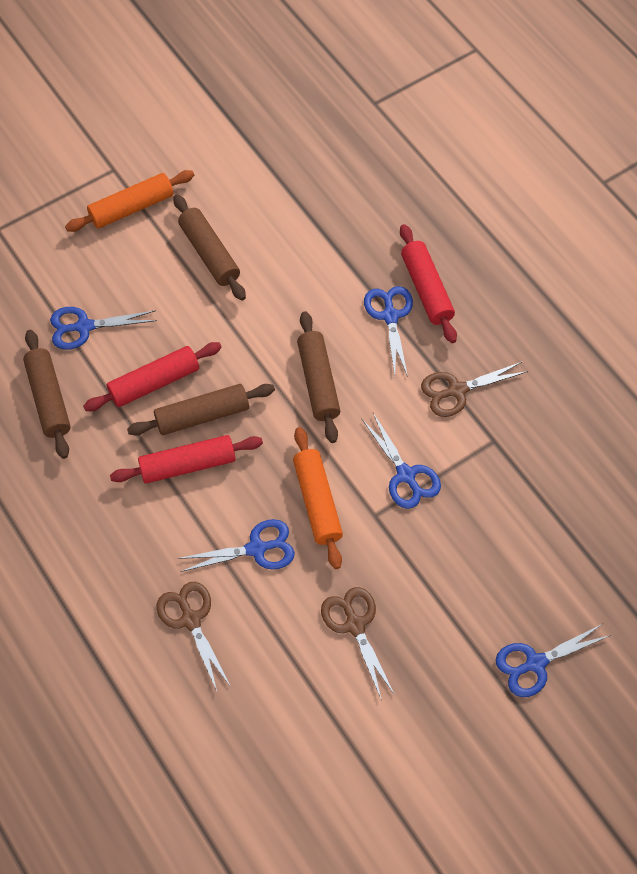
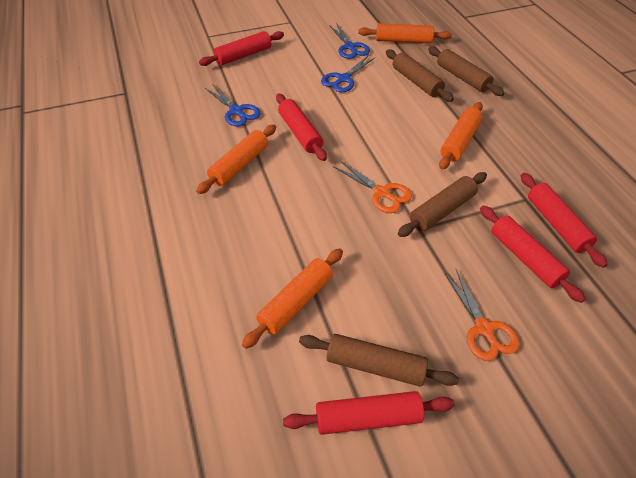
blue scissors: [50,307,157,350] [178,519,295,572] [361,413,441,509] [364,286,413,377] [496,624,611,697] = 5 -> [205,84,261,126] [321,56,375,92] [329,23,370,59] = 3
brown scissors: [157,582,231,691] [321,587,395,701] [421,361,528,417] = 3 -> none = 0
orange rolling pin: [65,170,194,232] [293,427,343,569] = 2 -> [196,124,276,194] [242,248,343,349] [358,23,452,44] [439,102,483,170] = 4
orange scissors: none = 0 -> [333,161,412,213] [445,269,519,361] = 2
red rolling pin: [83,342,222,411] [110,435,263,484] [400,224,457,343] = 3 -> [199,31,284,66] [276,94,327,161] [283,391,455,435] [480,206,586,303] [521,173,608,268] = 5

